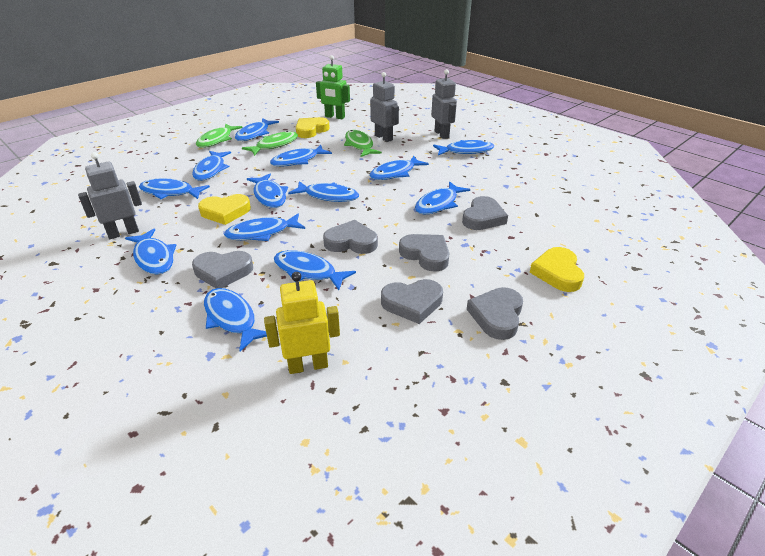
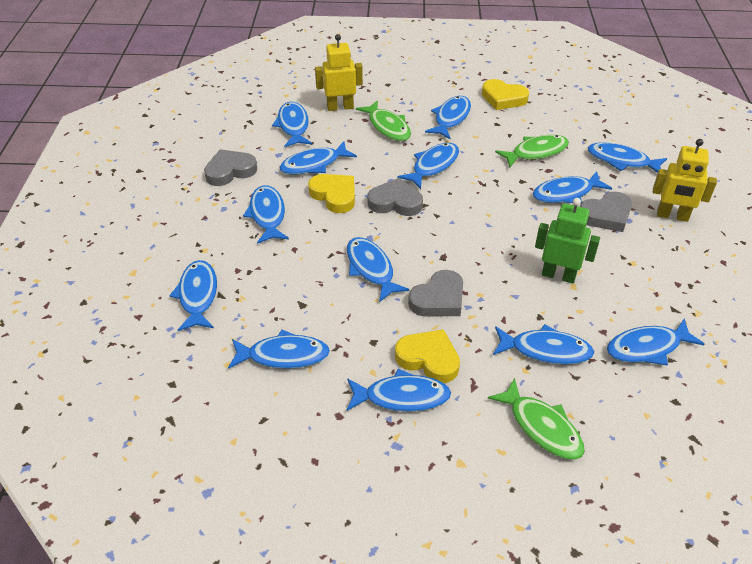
grey heart: [192,251,253,289] [323,220,378,254] [381,279,443,324] [399,234,449,272] [462,196,508,230] [467,287,523,340] = 6 -> [204,149,257,186] [368,178,423,216] [408,270,463,317] [580,191,632,232] = 4
grey robot: [78,152,142,239] [370,72,399,142] [431,69,457,139] = 3 -> none = 0
yellow robot: [264,272,340,374] = 1 -> [315,34,363,111] [653,139,717,222] = 2

